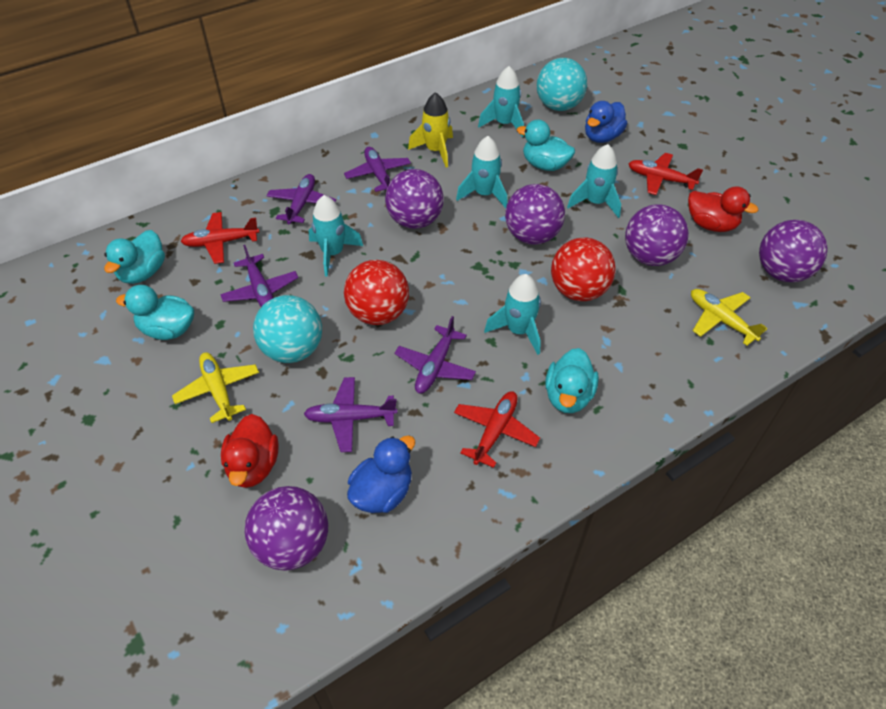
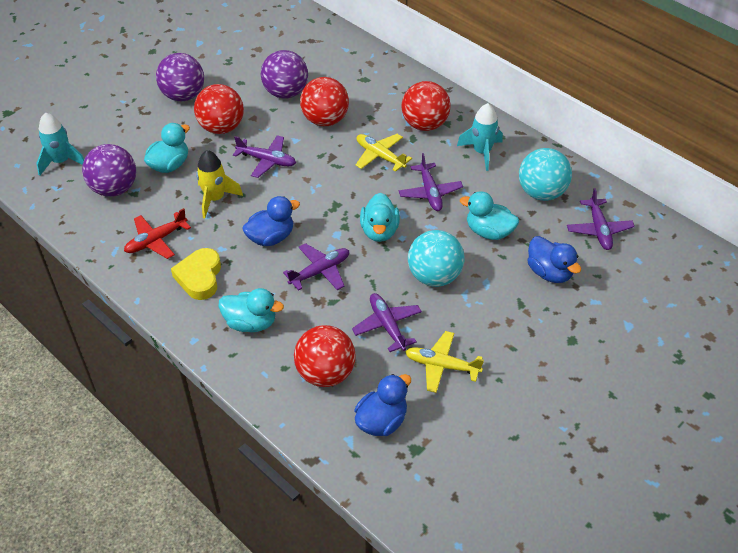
blue duck: [347,435,415,513] [585,101,627,143] = 2 -> [242,196,300,246] [355,374,411,436] [527,236,581,283] = 3
purple ball: [244,486,328,571] [385,169,444,229] [505,184,565,245] [625,204,689,266] [759,220,828,282] = 5 -> [82,144,136,197] [156,53,204,101] [261,50,308,99] = 3
red ball: [344,260,409,325] [551,237,616,301] = 2 -> [194,84,244,134] [294,325,356,387] [300,77,349,126] [402,81,451,131] = 4
red duck: [221,414,279,488] [688,186,758,232] = 2 -> none = 0
red plane: [181,212,260,264] [454,391,540,468] [628,153,703,195] = 3 -> [124,208,191,259] = 1
turquoise rocket: [309,195,363,277] [456,136,508,208] [478,66,524,137] [484,274,541,355] [567,144,621,218] = 5 -> [36,113,84,176] [457,103,503,171] = 2
yellow heart: none = 0 -> [171,248,221,300] = 1

